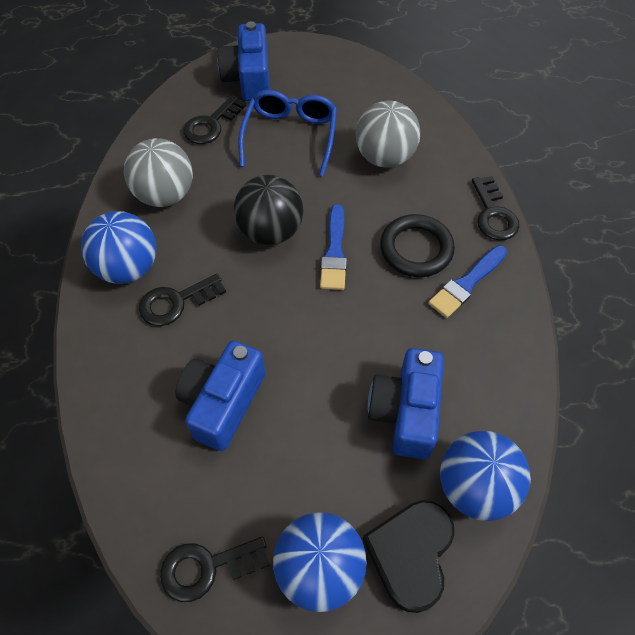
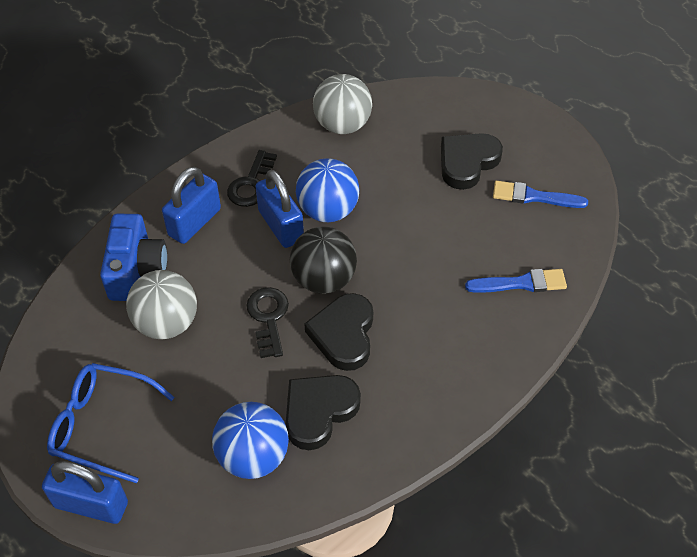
black heart: [363,500,454,613] = 1 -> [286,375,361,450] [305,293,373,371] [441,133,503,190] = 3
black key: [139,274,226,326] [160,536,270,602] [183,95,246,144] [472,176,520,240] = 4 -> [227,150,277,207] [246,287,289,358] = 2
black ring: [380,214,455,277] = 1 -> none = 0
blue ball: [81,211,157,284] [273,512,367,612] [440,431,531,521] = 3 -> [212,402,289,479] [296,158,359,222] = 2
blue camera: [175,341,265,451] [217,21,269,101] [368,348,444,459] = 3 -> [100,214,167,301] = 1
blue padlock: none = 0 -> [42,461,128,524] [162,167,221,244] [255,170,304,248] = 3

